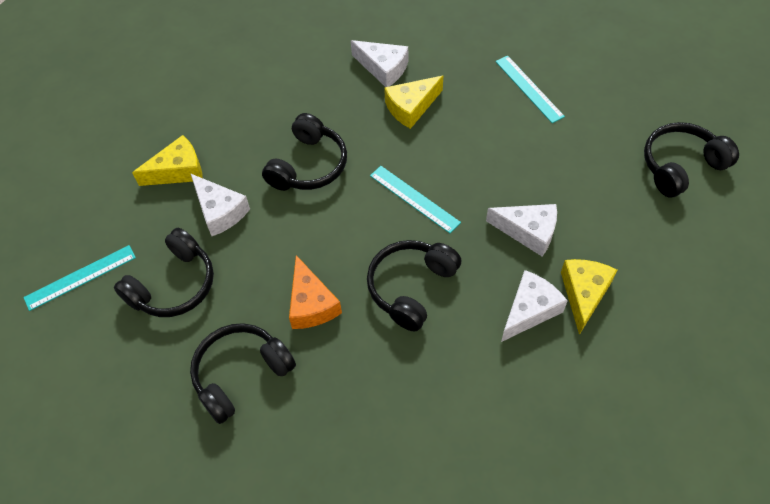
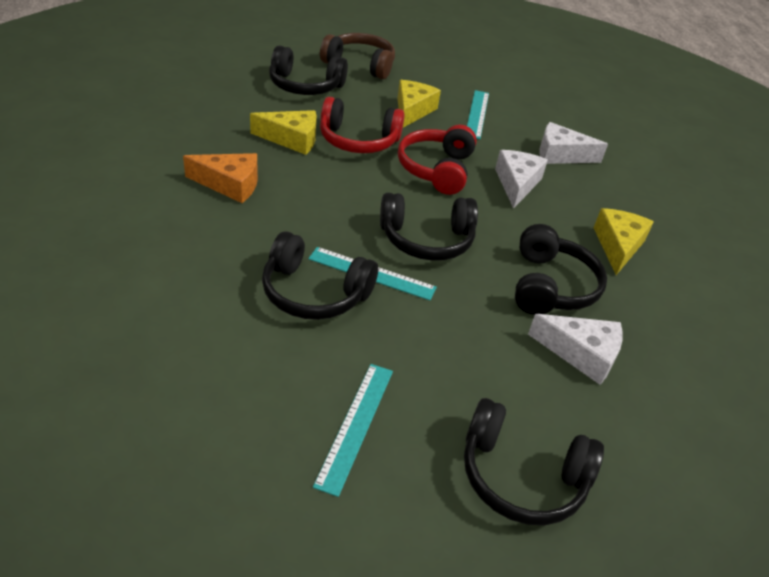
brown headphones: none = 0 -> [320,33,395,79] = 1
red headphones: none = 0 -> [320,97,404,153] [398,124,477,195] = 2
white cheese: [190,173,250,236] [351,40,408,87] [486,204,557,256] [501,270,568,342] = 4 -> [495,150,548,209] [528,314,623,385] [539,122,608,164] = 3

